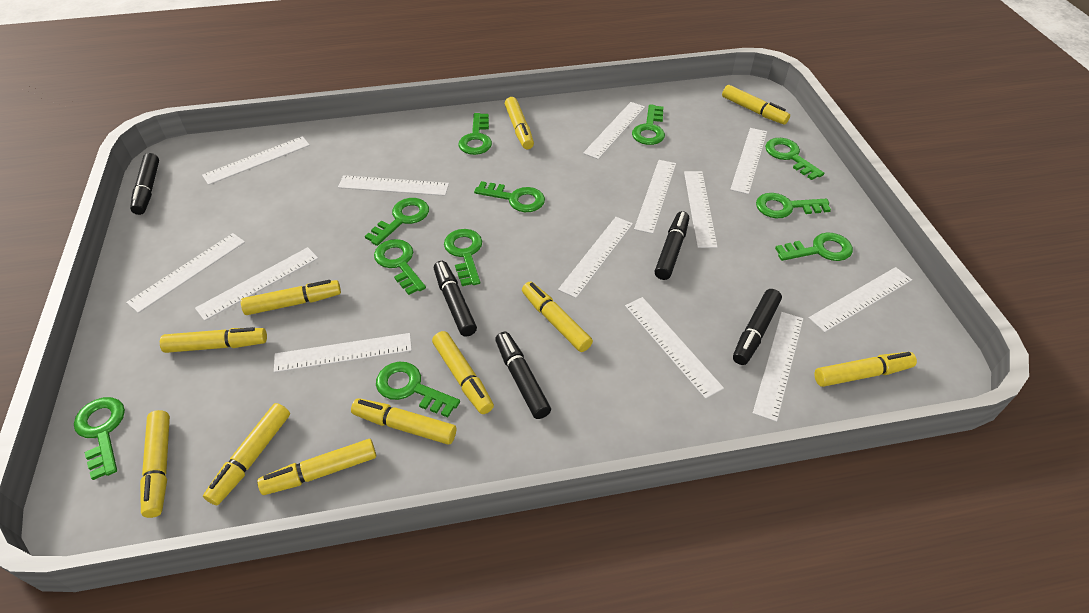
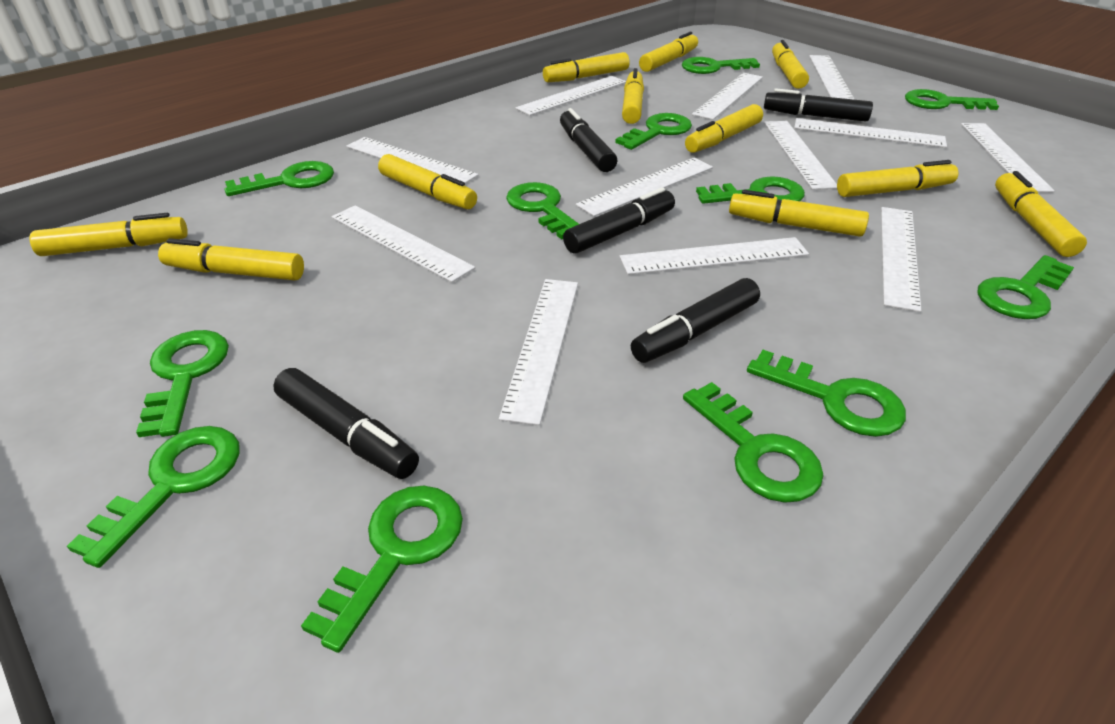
green key: [74,397,125,480] [365,198,429,246] [374,239,426,295] [376,362,460,418] [444,229,482,286] [458,113,492,155] [474,181,545,212] [632,104,665,145] [756,193,831,219] [765,138,824,180] [775,232,853,261] = 11 -> [67,426,240,568] [136,330,229,437] [224,161,334,196] [301,486,463,653] [506,182,579,240] [615,113,692,150] [682,57,760,74] [683,382,824,503] [696,176,805,204] [747,350,906,437] [905,89,999,110] [978,255,1074,319] = 12
white ruler: [126,233,245,313] [195,247,318,321] [202,136,310,185] [274,333,412,373] [338,175,449,196] [558,217,633,298] [583,102,645,159] [625,297,724,399] [634,160,676,234] [684,171,718,248] [730,128,767,194] [753,312,803,422] [809,267,912,332] = 13 -> [332,205,475,283] [346,137,478,184] [499,279,578,426] [516,76,626,116] [576,158,713,217] [619,237,809,275] [692,73,763,120] [764,121,837,190] [794,118,947,148] [809,55,855,100] [881,207,921,312] [961,123,1055,192] = 12

